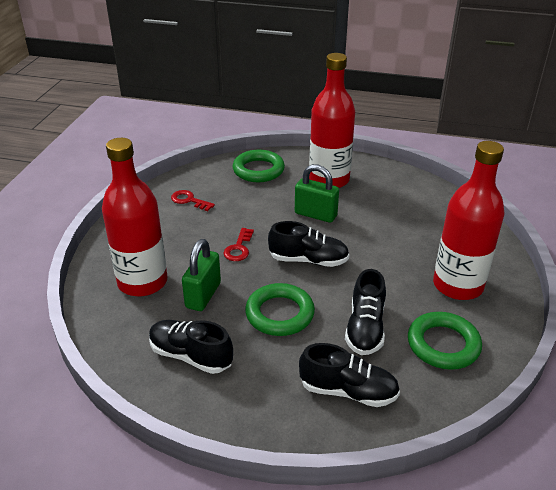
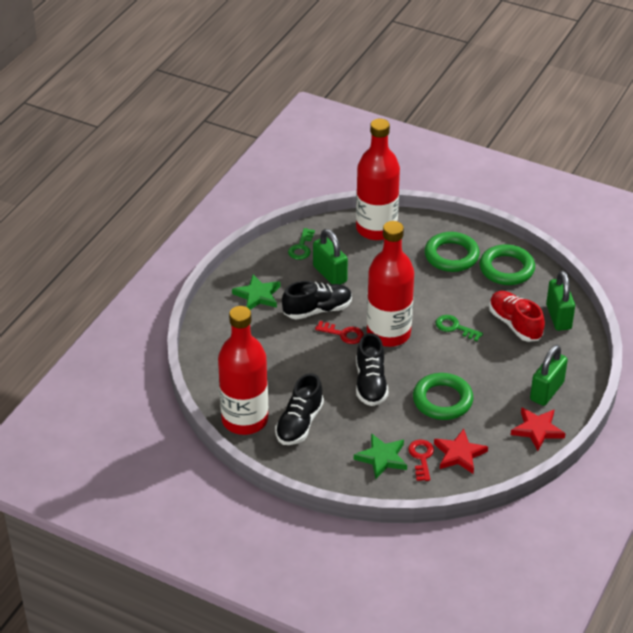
black shoe: [149,320,233,374] [268,221,349,267] [299,343,400,407] [345,269,386,355] = 4 -> [275,373,324,445] [282,281,352,320] [356,333,388,406] = 3
green key: none = 0 -> [288,228,315,260] [435,315,483,341] = 2
green padlock: [182,239,221,311] [295,164,339,223] = 2 -> [313,229,348,284] [530,345,568,406] [546,270,575,331] = 3
green star: none = 0 -> [232,274,280,310] [354,433,407,479] = 2
red shoe: none = 0 -> [489,291,545,342] = 1
red star: none = 0 -> [434,429,488,474] [511,407,566,451] = 2

